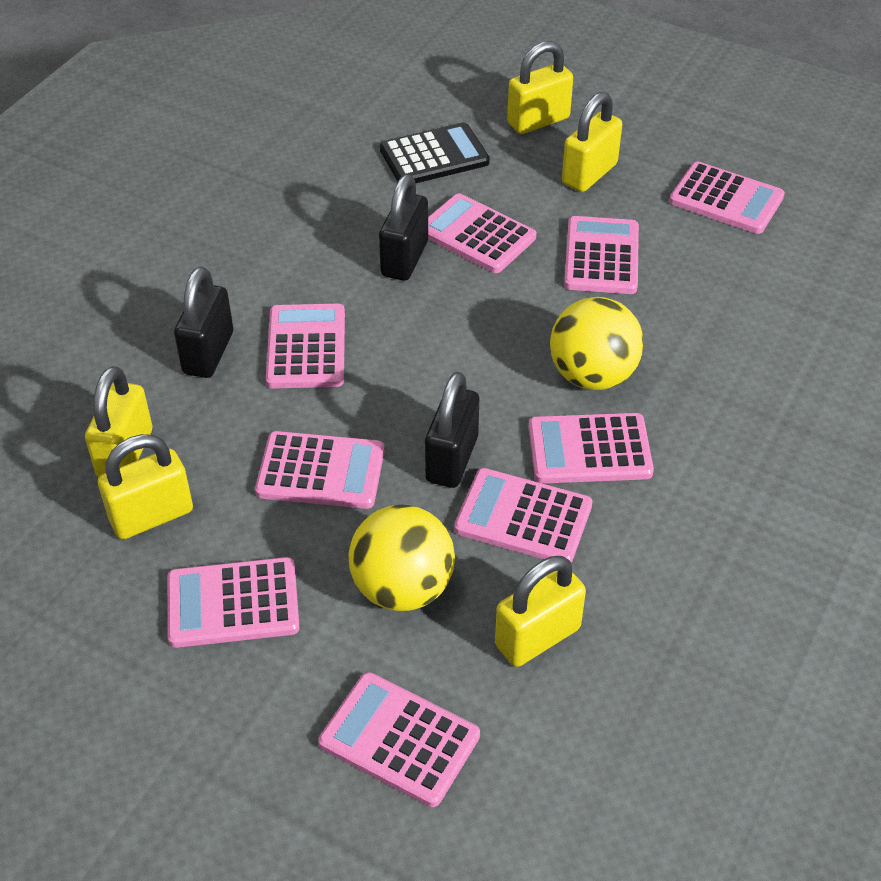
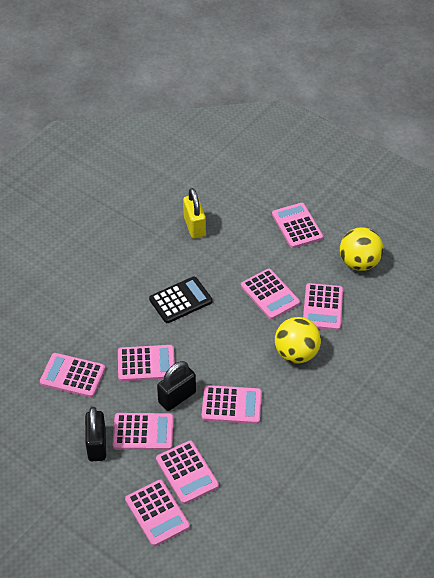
black padlock: [174,267,233,378] [379,174,428,281] [425,372,479,488] = 3 -> [85,407,106,461] [157,361,196,411] = 2
yellow padlock: [85,366,152,477] [98,434,193,539] [495,556,586,667] [507,41,573,134] [562,92,622,192] = 5 -> [183,188,206,239] = 1

